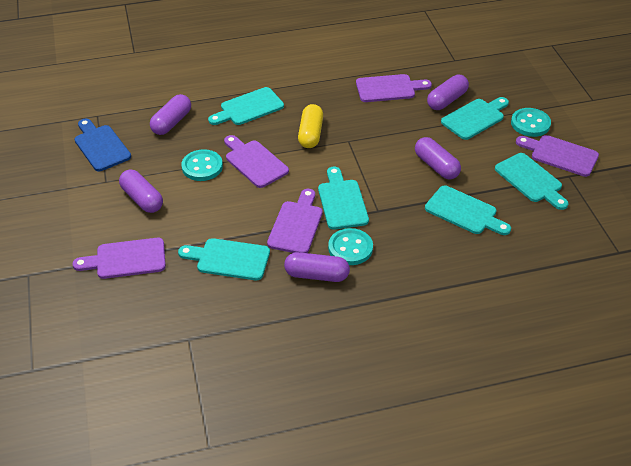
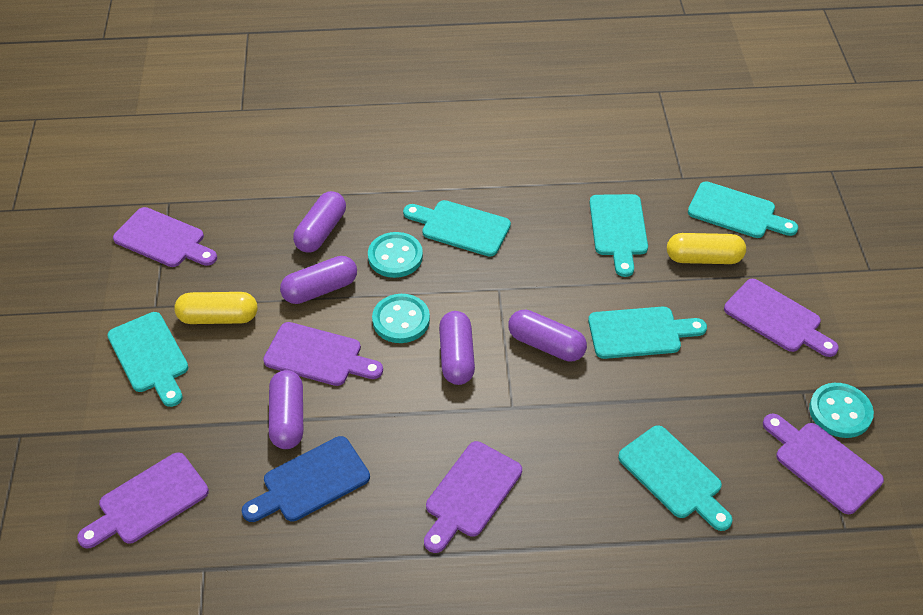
purple cutting board: [72,238,166,279] [224,135,289,188] [267,189,323,253] [356,74,432,102] [516,135,599,177] = 5 -> [77,452,209,549] [113,207,217,267] [263,322,383,386] [424,441,522,553] [724,279,839,357] [763,414,884,514] = 6
yellow capsule: [298,104,323,148] = 1 -> [174,292,257,324] [667,233,746,264] = 2

